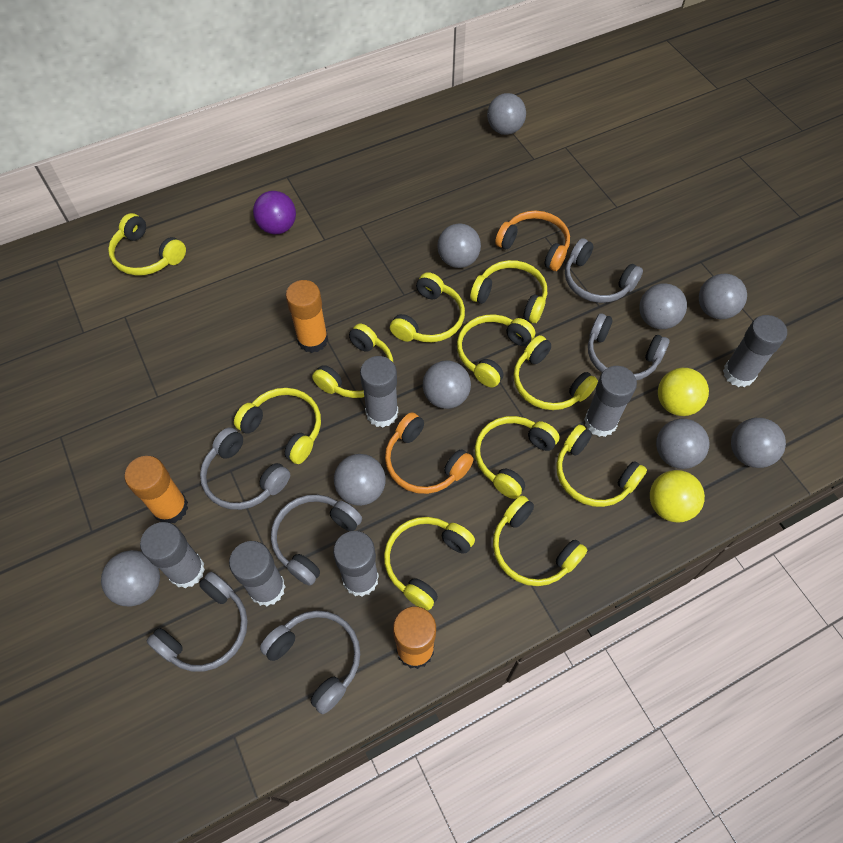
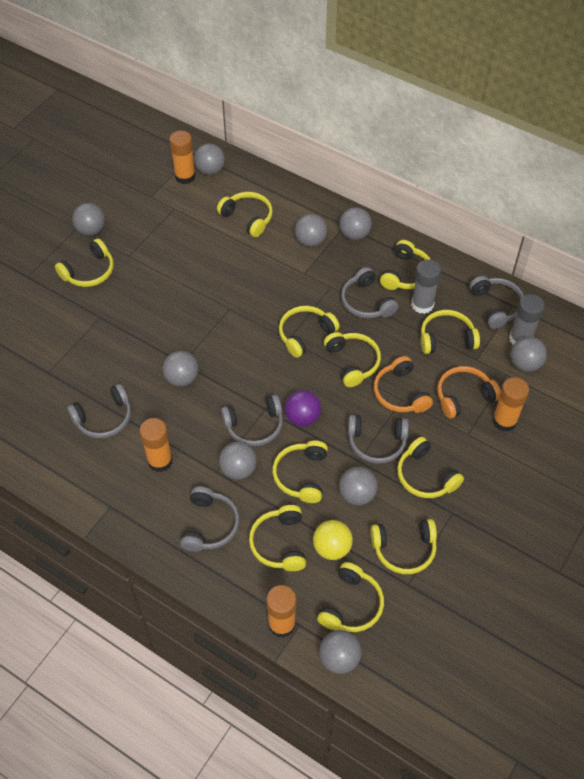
grey glue stick: [140,522,205,588] [229,541,285,606] [333,531,379,597] [360,356,398,427] [584,366,637,437] [723,315,787,387] = 6 -> [411,259,441,314] [509,294,545,345] = 2
orange glue stick: [125,456,188,523] [286,280,328,353] [393,606,436,669] = 3 -> [140,418,173,472] [170,131,196,184] [266,585,297,638] [492,377,529,432] = 4
yellow ball: [650,470,705,523] [658,368,709,416] = 2 -> [313,520,353,560] = 1

